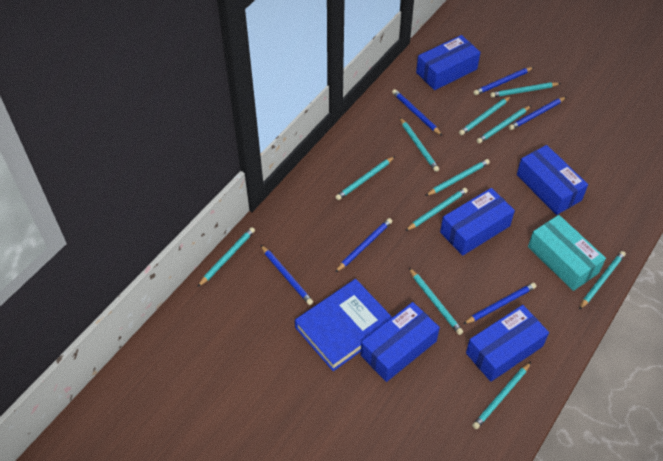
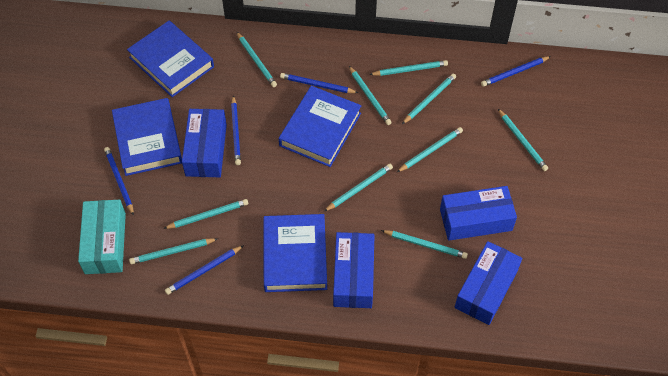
blue book: [295,279,392,371] = 1 -> [112,98,182,176] [127,21,214,97] [263,214,327,292] [279,86,361,167] = 4
blue box: [361,302,440,382] [416,35,481,90] [440,188,515,256] [466,305,549,382] [517,145,588,215] = 5 -> [182,109,227,177] [333,232,374,308] [440,186,517,241] [455,241,522,325] = 4
blue pencil: [261,245,313,305] [335,218,392,272] [392,89,442,136] [463,283,536,324] [474,67,534,95] [509,97,566,130] = 6 -> [104,147,134,216] [165,245,244,295] [231,95,241,165] [280,73,358,93] [481,56,551,87] = 5
turquoise pencil: [198,227,255,287] [335,156,395,200] [400,118,439,172] [405,188,468,231] [409,268,463,335] [425,159,490,196] [459,96,511,135] [472,362,531,429] [476,106,531,144] [490,82,561,97] [579,251,626,310] = 11 -> [129,238,217,264] [163,199,248,229] [237,32,277,87] [324,164,393,211] [349,66,392,125] [369,60,448,76] [381,230,468,259] [397,127,463,172] [402,74,456,124] [498,109,548,171] = 10

